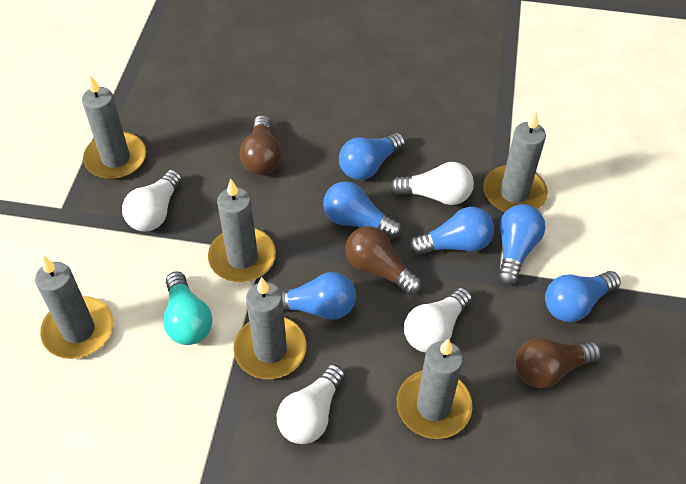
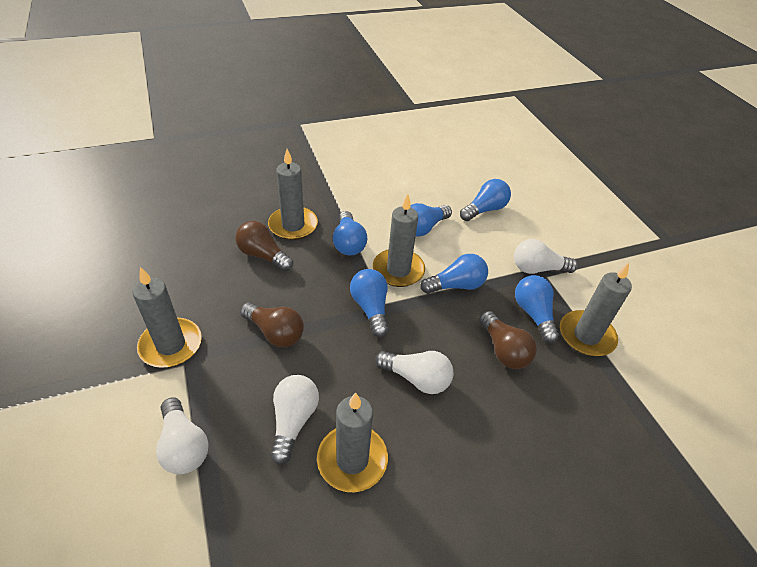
grey candle: [35,256,113,359] [82,75,146,179] [208,179,276,282] [233,277,307,379] [397,338,473,439] [483,112,548,213] = 6 -> [132,267,202,368] [268,149,318,240] [317,392,388,492] [373,194,425,287] [560,263,632,356] = 5
turquoise light bulb: [163,271,213,345] = 1 -> none = 0

